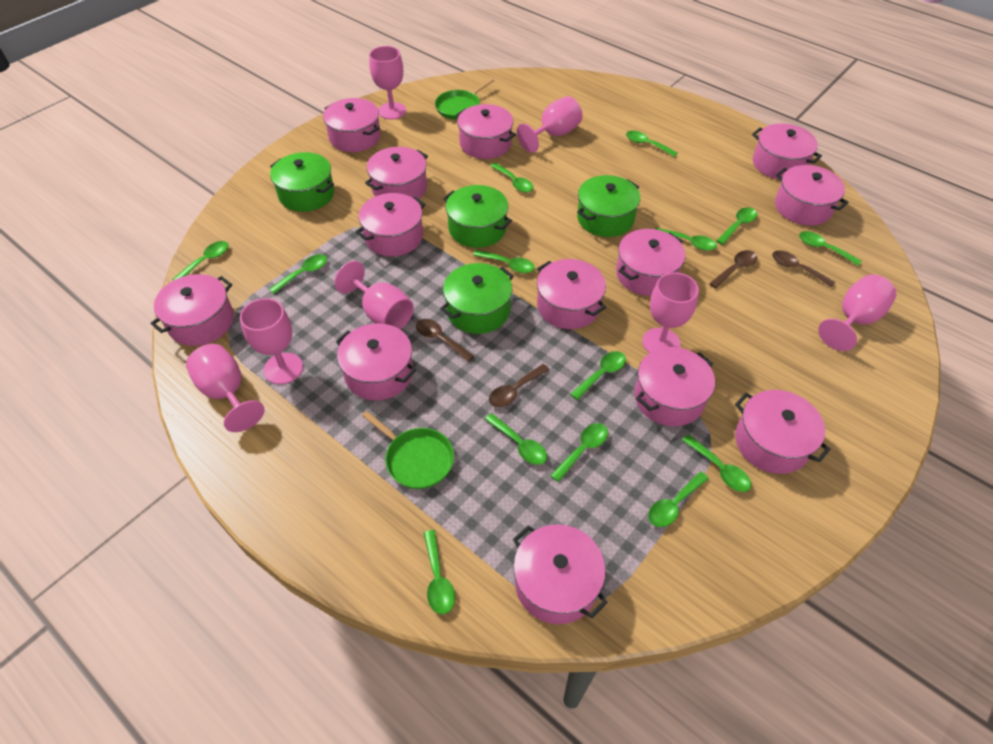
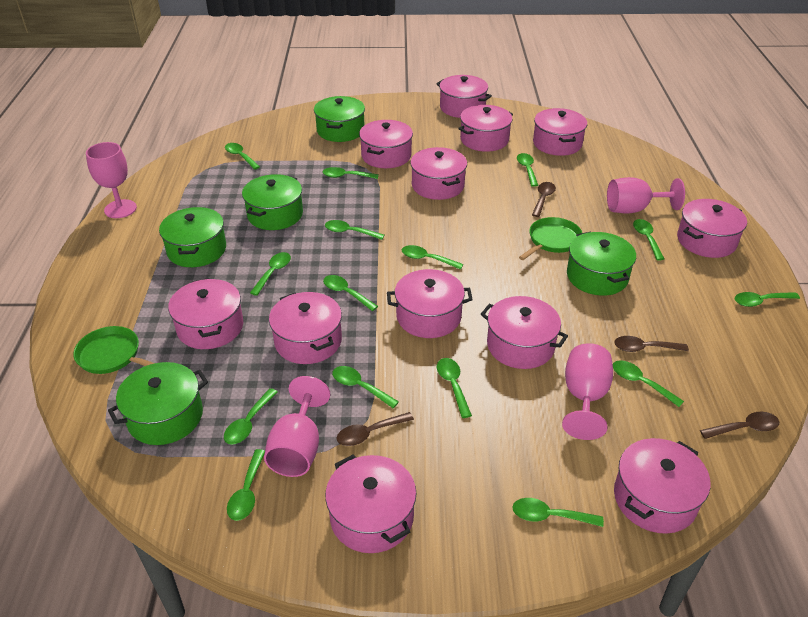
green pot: [270,152,334,212] [440,263,514,334] [443,185,512,248] [577,175,640,237] = 4 -> [108,362,208,445] [159,207,226,267] [242,174,303,230] [314,96,365,142] [567,232,636,296] = 5
green spoon: [173,241,228,280] [269,254,327,294] [424,530,455,614] [473,250,535,273] [485,413,547,465] [491,163,533,193] [550,423,608,482] [570,351,626,400] [626,131,678,157] [648,472,709,527] [655,228,717,251] [682,434,751,492] [716,207,757,245] [799,231,862,266] = 14 -> [224,388,278,445] [225,143,260,170] [227,449,265,521] [250,252,291,296] [322,167,379,179] [323,275,378,311] [325,220,384,240] [332,366,399,408] [401,245,463,270] [437,358,472,418] [512,498,604,527] [517,153,538,187] [613,360,684,407] [633,219,664,261] [735,292,800,307] = 15
pink goblet: [186,344,265,432] [240,298,303,384] [334,261,414,329] [369,46,406,120] [517,96,583,153] [642,272,699,353] [818,275,896,351] = 7 -> [86,142,137,218] [264,376,330,477] [562,343,613,440] [607,177,685,213] = 4
pink pot: [150,274,234,346] [323,98,381,152] [336,323,416,400] [356,193,425,256] [365,147,428,199] [456,104,516,159] [513,524,608,624] [537,259,606,329] [616,229,685,296] [634,347,715,426] [735,390,830,474] [752,123,822,180] [775,165,849,226] = 13 -> [168,278,243,349] [269,292,342,364] [325,455,416,553] [359,120,413,168] [387,269,473,338] [410,147,467,200] [436,75,492,118] [458,105,513,152] [481,296,568,369] [533,108,587,156] [614,438,711,534] [677,199,747,258] = 12

